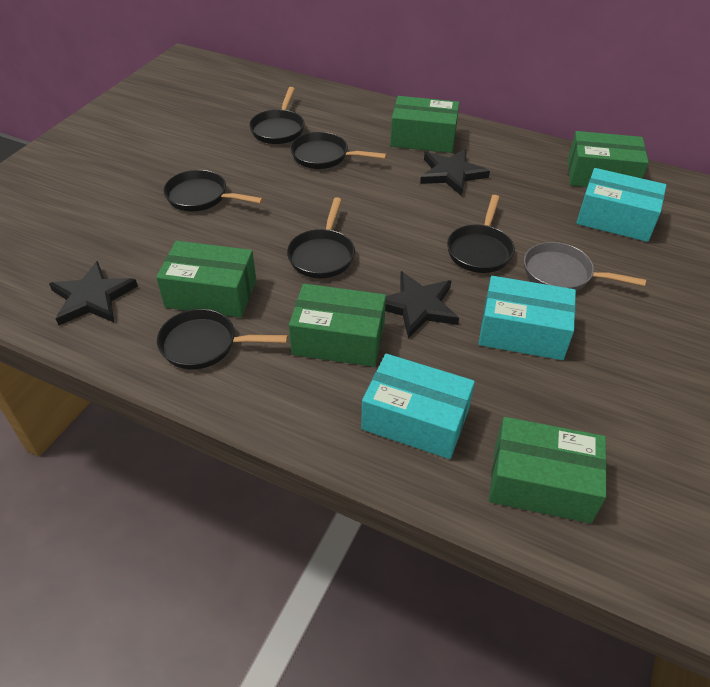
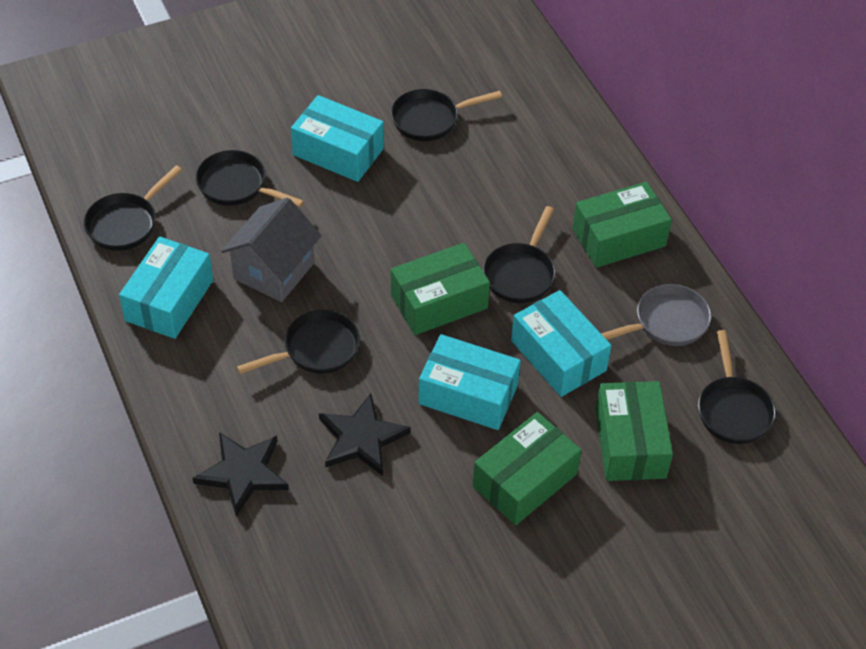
black star: [49,261,138,325] [385,271,459,339] [420,149,490,196] = 3 -> [192,432,289,517] [319,393,411,476] = 2
green box: [156,241,256,318] [289,284,386,367] [390,96,459,153] [489,417,607,523] [568,131,649,187] = 5 -> [391,243,490,335] [473,412,582,525] [572,182,672,268] [595,381,673,481] = 4
grey house: none = 0 -> [221,198,322,302] = 1
turquoise box: [361,354,475,459] [479,276,576,360] [576,168,666,242] = 3 -> [119,237,213,339] [291,95,384,182] [418,334,521,430] [511,290,611,397] = 4

